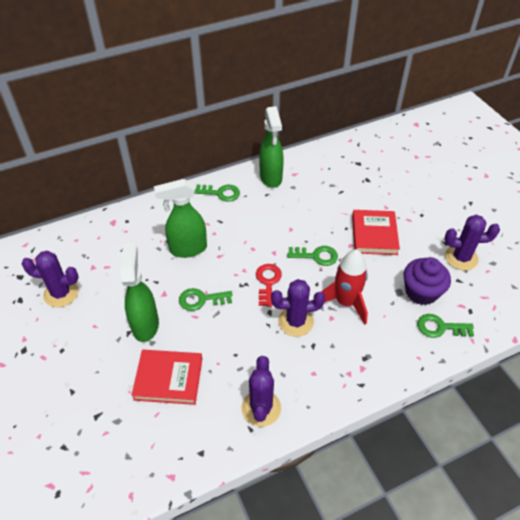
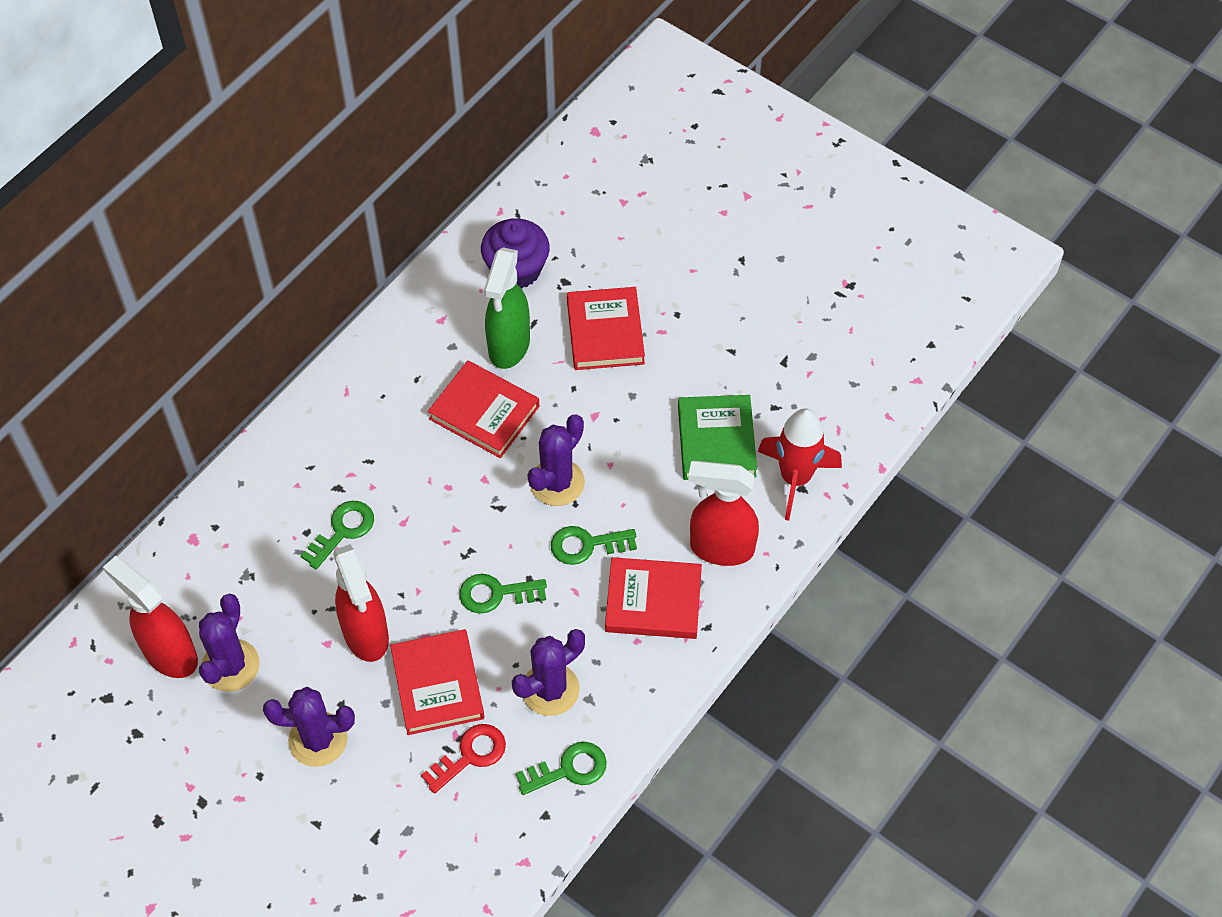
green book: none = 0 -> [678,395,757,480] = 1
green spray bottle: [120,244,159,342] [154,179,207,258] [259,106,284,188] = 3 -> [484,247,530,369] = 1
red book: [131,350,202,405] [352,210,400,255] = 2 -> [390,629,484,735] [428,360,540,458] [567,287,645,370] [605,557,702,639] = 4
red spray bottle: none = 0 -> [103,556,198,678] [333,544,389,662] [688,461,759,566] = 3

